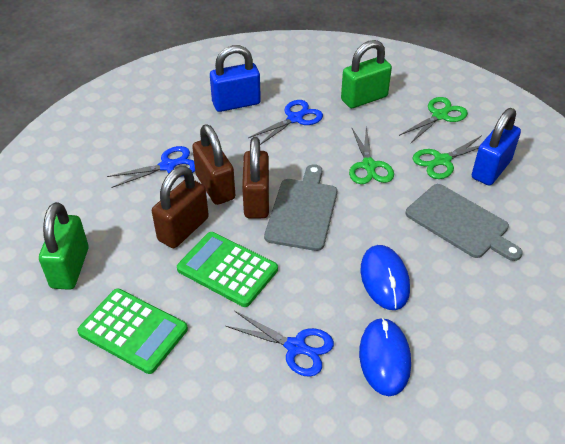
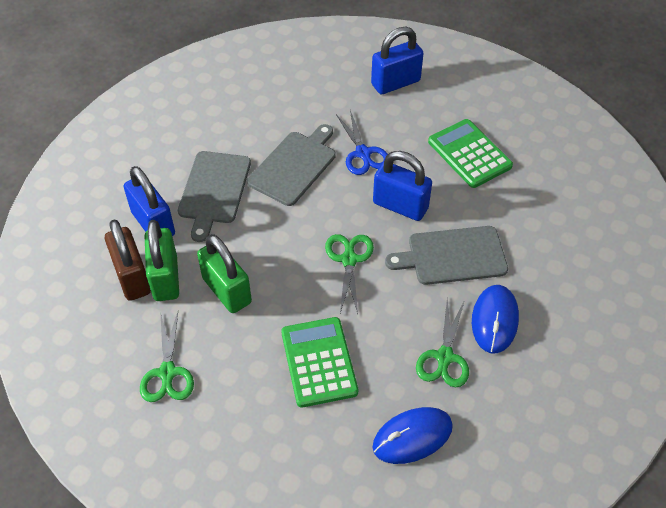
blue padlock: [210,45,261,112] [472,108,521,186] = 2 -> [124,166,175,237] [371,27,424,95] [373,151,432,221] = 3
blue scissors: [107,146,195,188] [226,311,334,377] [248,100,323,145] = 3 -> [336,110,388,175] = 1
brown padlock: [152,166,209,248] [192,124,235,205] [242,137,269,218] = 3 -> [105,220,151,301] = 1
grey cutting board: [264,164,337,251] [406,184,523,261] = 2 -> [178,151,251,242] [247,124,336,206] [385,226,508,285] = 3

